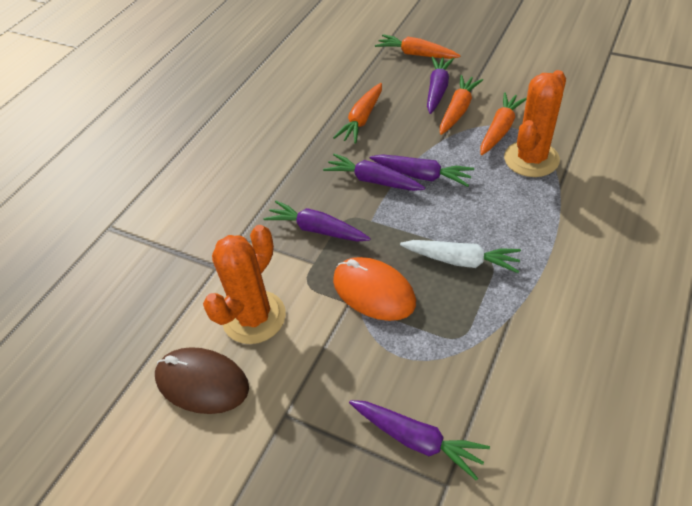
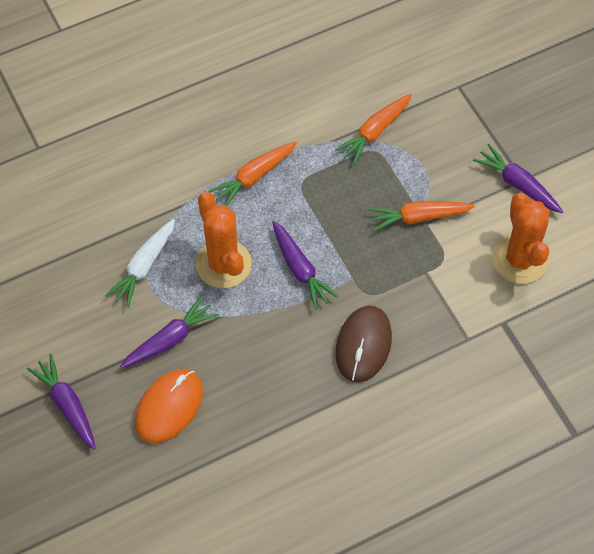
orange carrot: [333,83,382,144] [375,35,460,59] [440,75,483,135] [480,92,527,155] = 4 -> [208,142,297,206] [335,94,412,165] [368,201,475,231] = 3
purple carrot: [263,201,371,242] [323,153,425,191] [349,400,490,481] [370,154,474,187] [427,57,454,114] = 5 -> [27,354,96,450] [120,296,219,368] [272,221,339,310] [473,144,563,213] = 4

